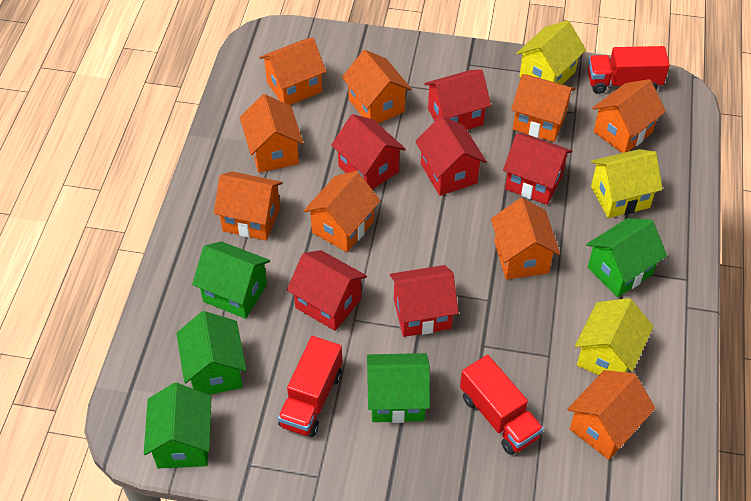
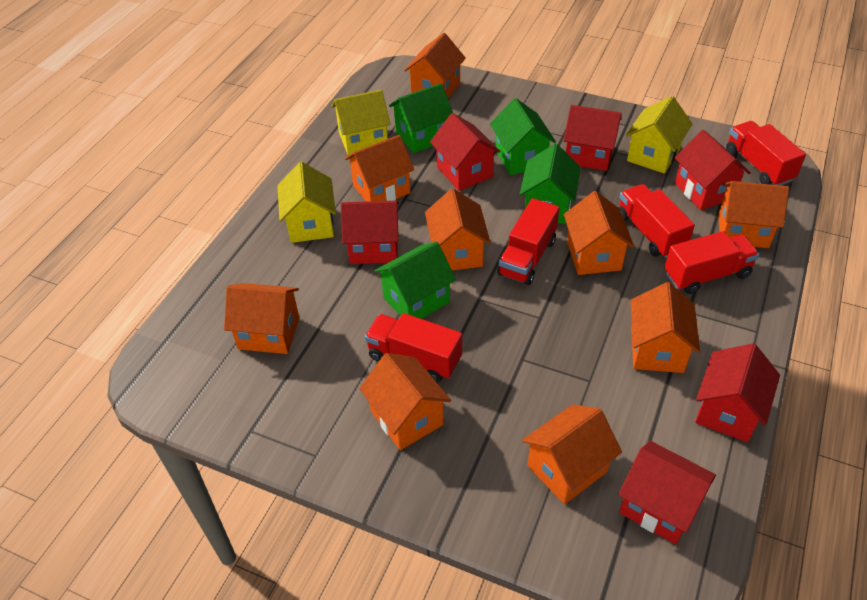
green house: [144,383,212,468] [176,311,246,395] [192,241,270,319] [367,353,430,423] [586,218,667,297] = 5 -> [374,242,456,319] [389,83,453,153] [490,98,556,175] [520,144,581,224] = 4
red truck: [278,336,342,437] [460,355,544,455] [588,46,670,94] = 3 -> [365,313,462,382] [497,198,560,285] [619,184,695,258] [664,231,759,294] [726,121,806,186] = 5

